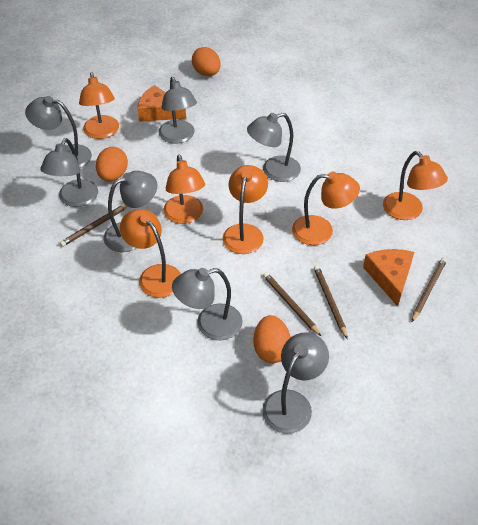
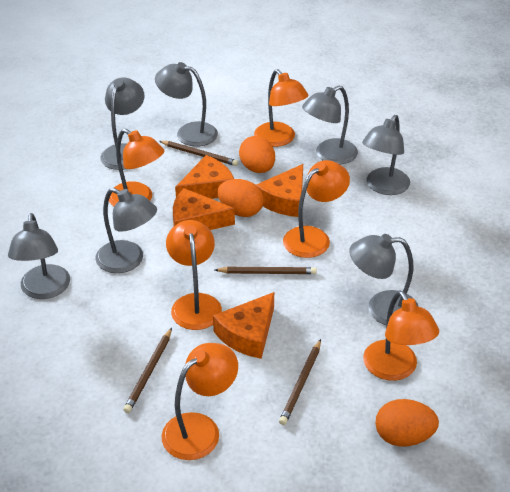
orange cheese: [137,85,186,122] [363,249,414,307] = 2 -> [173,188,235,230] [175,155,234,199] [213,292,274,359] [256,164,303,217] = 4

